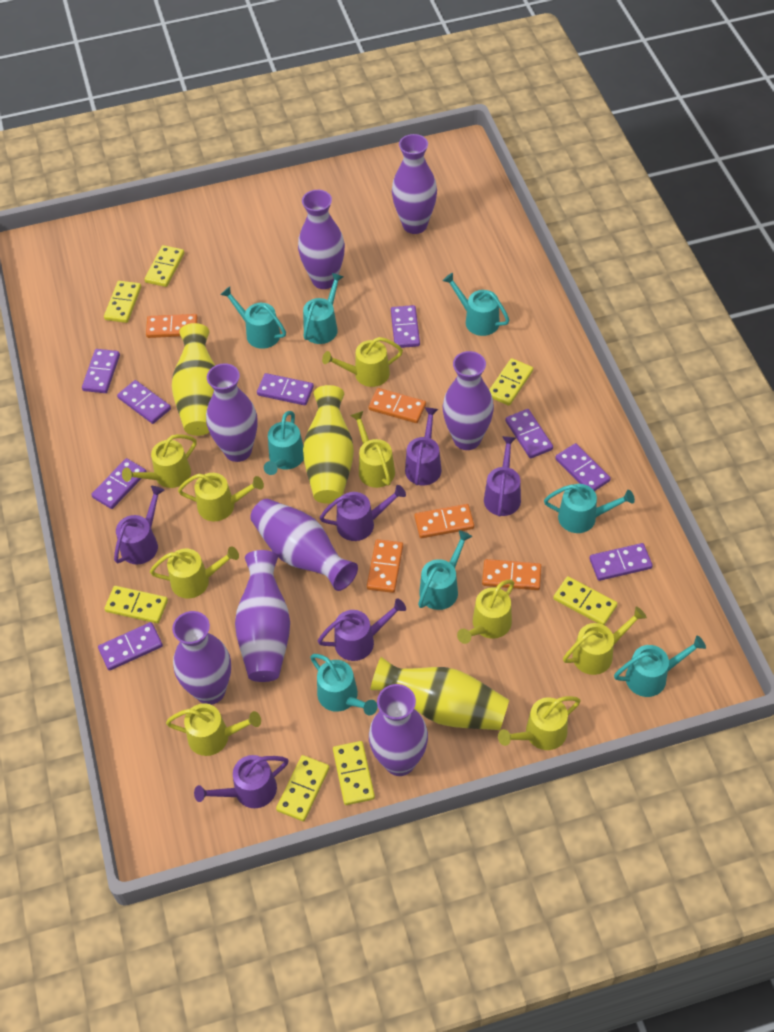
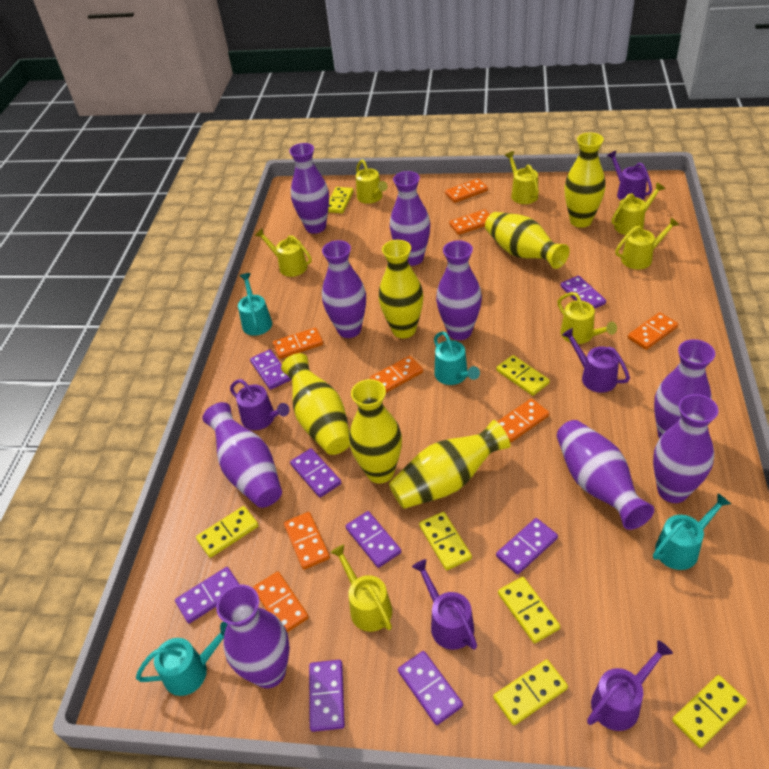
orange domino: [146,314,198,338] [367,539,403,593] [369,388,426,423] [414,504,474,538] [482,559,541,590] = 5 -> [253,572,309,632] [273,328,323,359] [284,512,330,570] [370,356,423,393] [445,179,488,203] [449,210,490,235] [497,398,549,442] [628,312,678,350] = 8
purple domino: [82,349,120,393] [91,458,147,509] [98,622,163,671] [117,380,171,424] [257,373,314,405] [391,305,420,348] [505,409,553,459] [555,443,611,491] [589,543,653,581] = 9 -> [175,567,240,624] [250,349,291,390] [290,448,341,497] [309,660,345,732] [346,511,401,568] [398,651,463,725] [496,518,558,574] [561,276,606,309] = 8
purple vase: [172,611,231,705] [206,363,258,462] [235,550,290,682] [250,499,358,591] [298,190,345,289] [369,684,428,776] [392,134,437,234] [443,351,494,450] = 8 -> [203,402,282,508] [216,585,290,688] [289,143,329,234] [322,240,366,338] [390,171,430,266] [436,240,482,340] [557,420,654,530] [653,394,718,503] [654,339,715,439] = 9
purple watering can: [114,486,165,565] [194,755,289,808] [318,598,406,661] [320,485,406,541] [405,407,441,486] [484,436,521,516] = 6 -> [230,379,290,430] [412,559,477,650] [562,328,630,393] [587,640,673,731] [607,151,652,200] = 5
turquoise watering can: [220,286,286,349] [264,411,304,475] [303,273,344,344] [310,654,378,715] [418,530,472,610] [443,273,509,336] [544,484,635,533] [614,635,706,697] = 8 -> [136,622,228,696] [238,273,272,336] [434,331,480,385] [653,493,731,570] = 4
yellow vase: [172,323,215,436] [303,385,354,504] [370,657,509,730] = 3 -> [281,353,350,455] [349,379,402,484] [379,240,423,338] [389,420,511,509] [485,212,570,269] [564,133,605,228] = 6
yellow watering can: [122,434,197,488] [150,546,239,599] [166,703,261,756] [178,473,264,521] [322,337,403,387] [350,411,395,488] [457,580,514,644] [498,696,581,750] [563,606,647,675] = 9 -> [255,228,312,277] [330,544,392,632] [356,159,388,204] [505,151,539,204] [558,292,617,344] [612,182,665,235] [615,217,679,269] = 7

